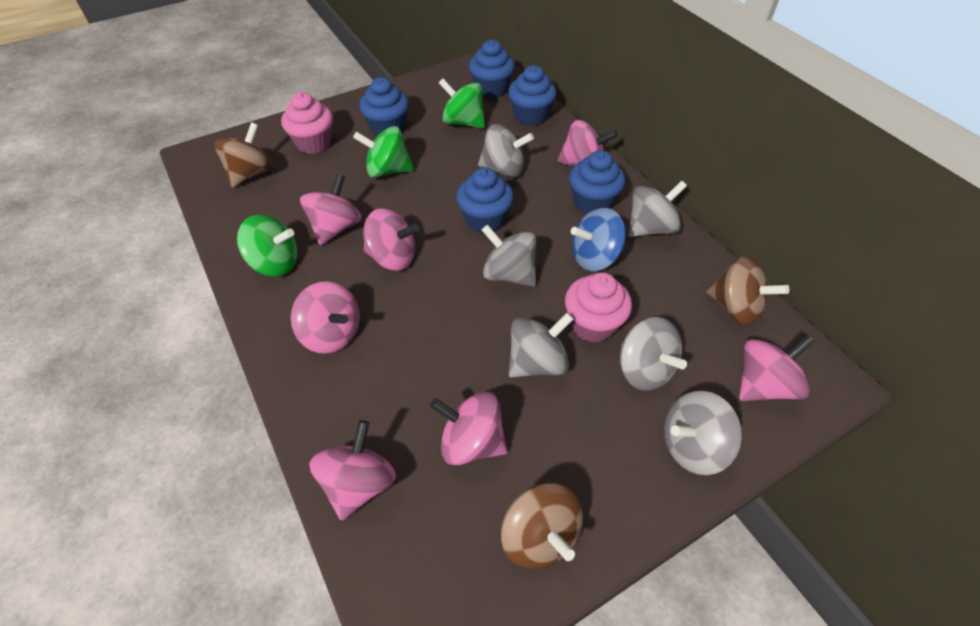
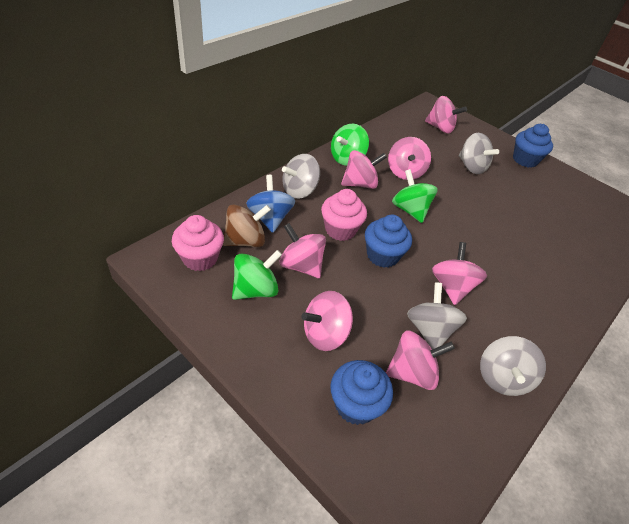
blue cupcake: [359,77,409,136] [456,167,514,233] [469,39,515,98] [508,65,557,126] [569,150,625,214] = 5 -> [330,360,393,425] [365,215,412,268] [513,124,553,168] = 3
brown spinning top: [214,122,273,188] [501,483,583,569] [706,256,789,326] = 3 -> [223,204,271,247] = 1
grey spinning top: [478,124,534,177] [482,225,536,286] [508,313,574,378] [620,317,687,391] [628,181,687,237] [664,391,742,475] = 6 -> [282,154,320,199] [407,283,467,350] [459,133,499,174] [480,336,546,396] = 4

